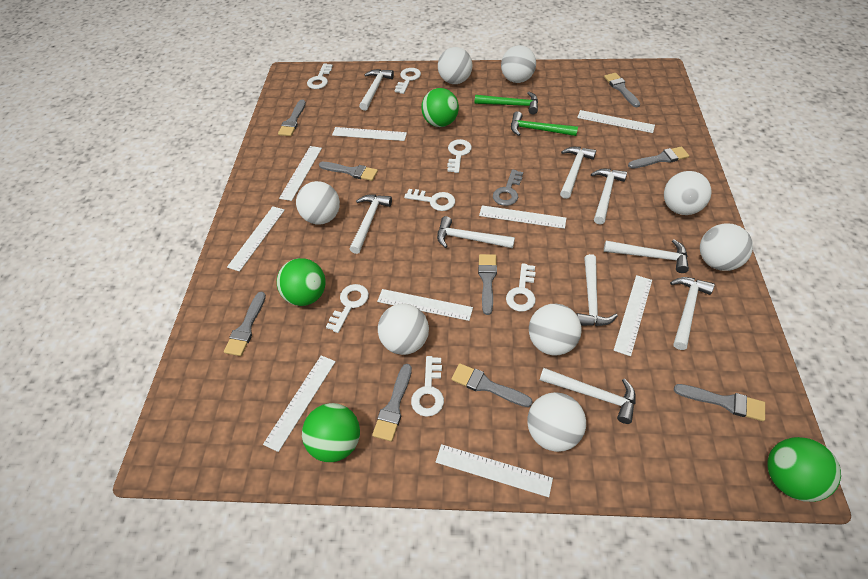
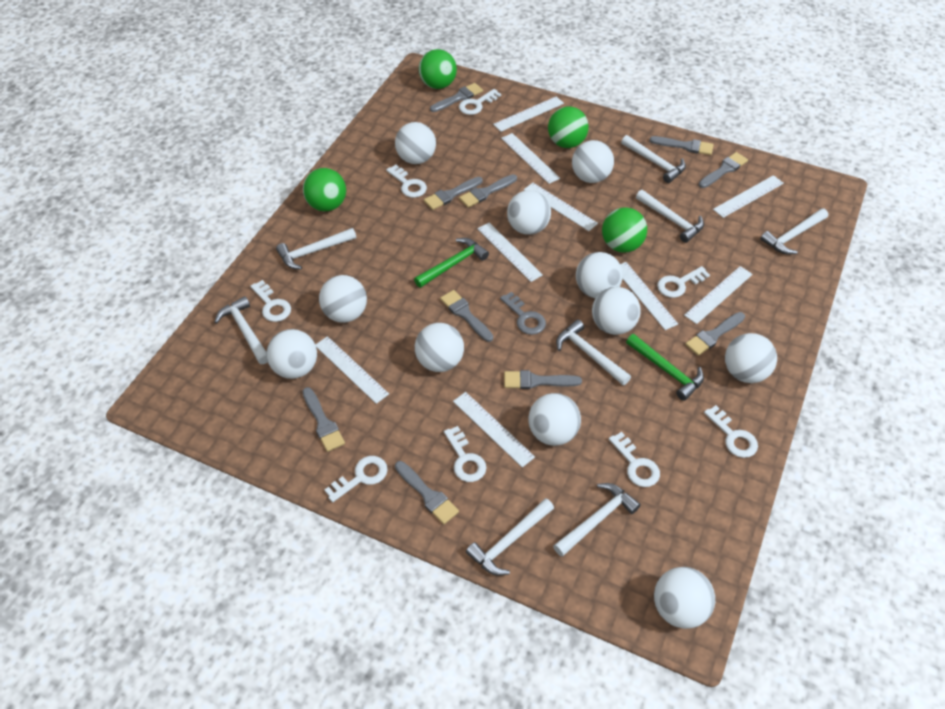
grey brush: [224,292,266,356] [278,100,306,136] [319,162,378,181] [372,364,412,441] [451,363,533,407] [478,254,497,315] [604,73,640,107] [628,146,689,169] [674,384,765,421] = 9 -> [302,387,345,452] [395,461,459,524] [424,177,483,210] [430,83,483,112] [440,290,493,342] [459,174,517,208] [504,370,582,389] [649,136,713,155] [685,312,745,356] [699,152,748,188] = 10
white ball: [296,181,340,225] [378,304,429,355] [438,47,472,84] [501,45,536,83] [527,392,586,452] [529,304,582,355] [664,171,712,215] [700,223,753,271] = 8 -> [267,329,317,379] [319,275,367,323] [395,122,436,164] [415,323,464,372] [507,190,551,235] [528,393,581,446] [572,140,614,183] [576,252,623,298] [592,287,641,335] [654,567,715,629] [725,333,777,383] = 11
white hammer: [350,194,392,254] [359,69,394,111] [437,216,515,248] [540,368,636,424] [560,147,596,199] [577,254,618,326] [591,169,627,224] [604,239,689,273] [670,277,715,350] = 9 -> [215,296,268,364] [276,228,356,270] [466,498,554,576] [553,483,641,557] [556,319,631,385] [621,135,686,183] [636,190,704,243] [760,208,828,254] = 8
white key: [307,63,333,89] [326,284,369,333] [394,68,421,94] [404,189,455,211] [411,356,444,417] [447,139,472,173] [506,263,536,312] = 7 -> [251,280,291,322] [325,456,388,502] [386,165,427,198] [444,426,486,482] [459,89,501,115] [609,432,660,487] [657,266,710,298] [704,405,758,458] = 8

